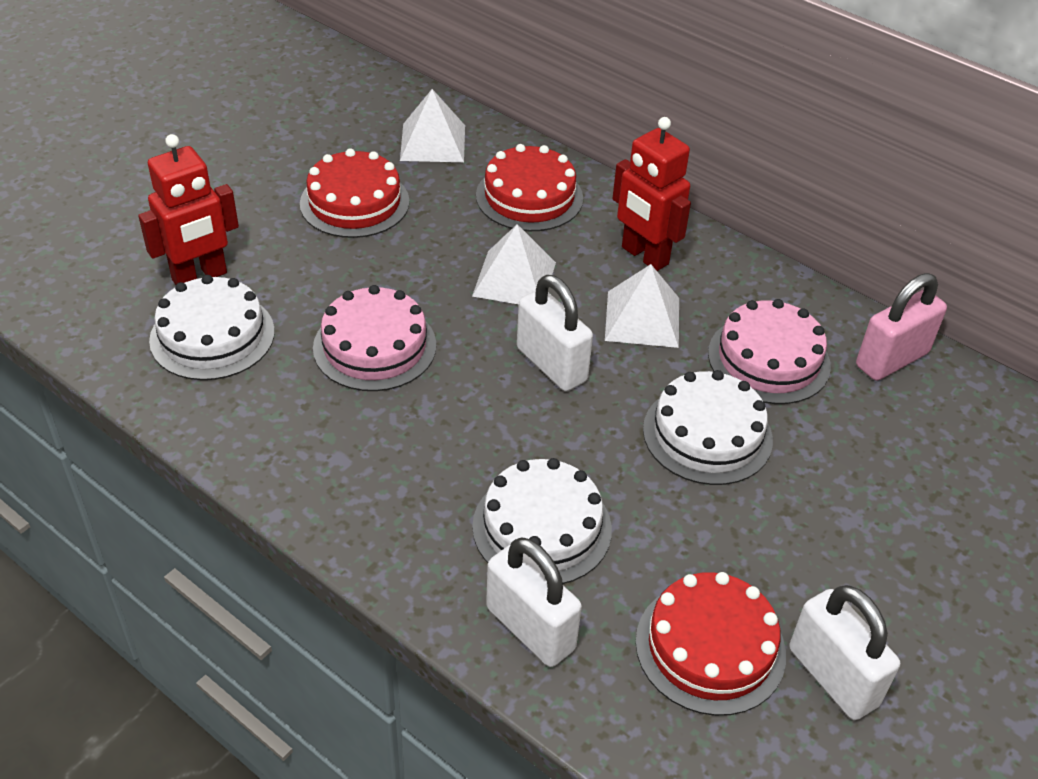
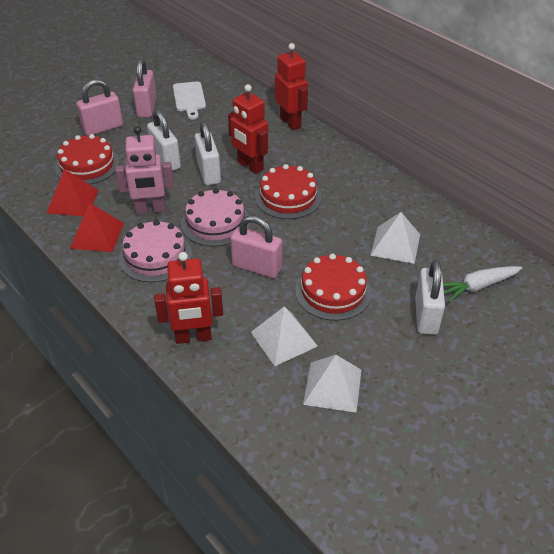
pink padlock: [856,273,947,381] = 1 -> [76,79,123,136] [133,59,157,118] [230,215,282,278] = 3
pink robot: none = 0 -> [115,126,174,214] = 1
red pyramid: none = 0 -> [47,169,99,216] [70,203,124,252] = 2
red robot: [138,134,239,285] [612,117,691,271] = 2 -> [154,252,223,344] [228,84,268,174] [275,43,308,130] = 3
white cake: [149,275,275,380] [472,458,612,584] [643,370,773,485] = 3 -> none = 0
white carrot: none = 0 -> [443,266,522,302] = 1
white cutting board: none = 0 -> [173,81,206,120] = 1

